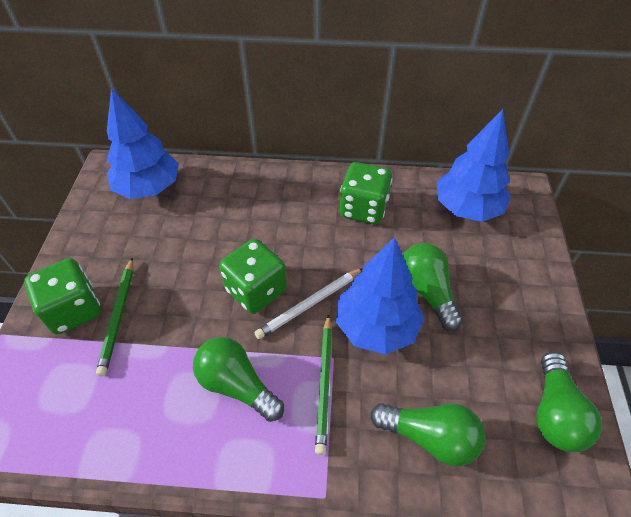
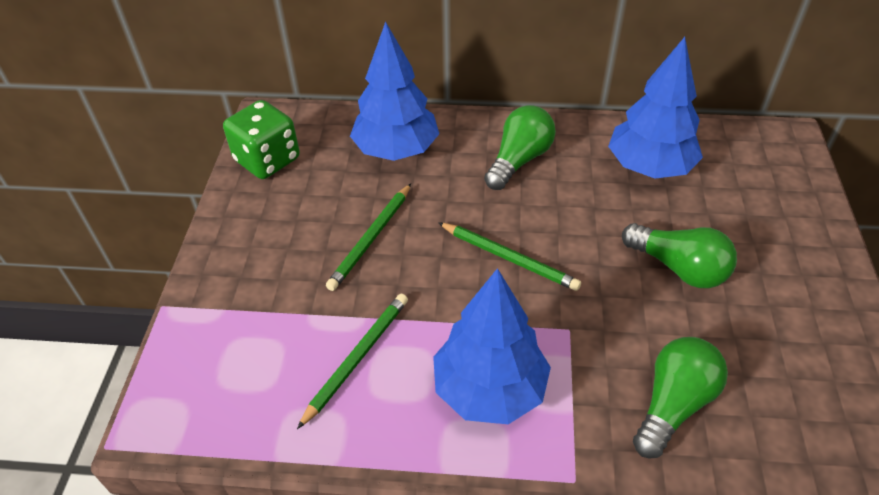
green dice: [24,258,101,334] [219,239,287,314] [340,162,392,224] = 3 -> [223,100,300,179] = 1
green light bulb: [193,337,284,422] [370,403,485,467] [403,243,463,331] [536,352,602,452] = 4 -> [484,105,556,190] [622,223,737,288] [633,337,728,459] = 3
green pencil: [96,257,133,376] [315,314,332,455] = 2 -> [297,294,408,429] [326,184,411,291] [438,222,581,291] = 3
white pencil: [255,268,363,339] = 1 -> none = 0

